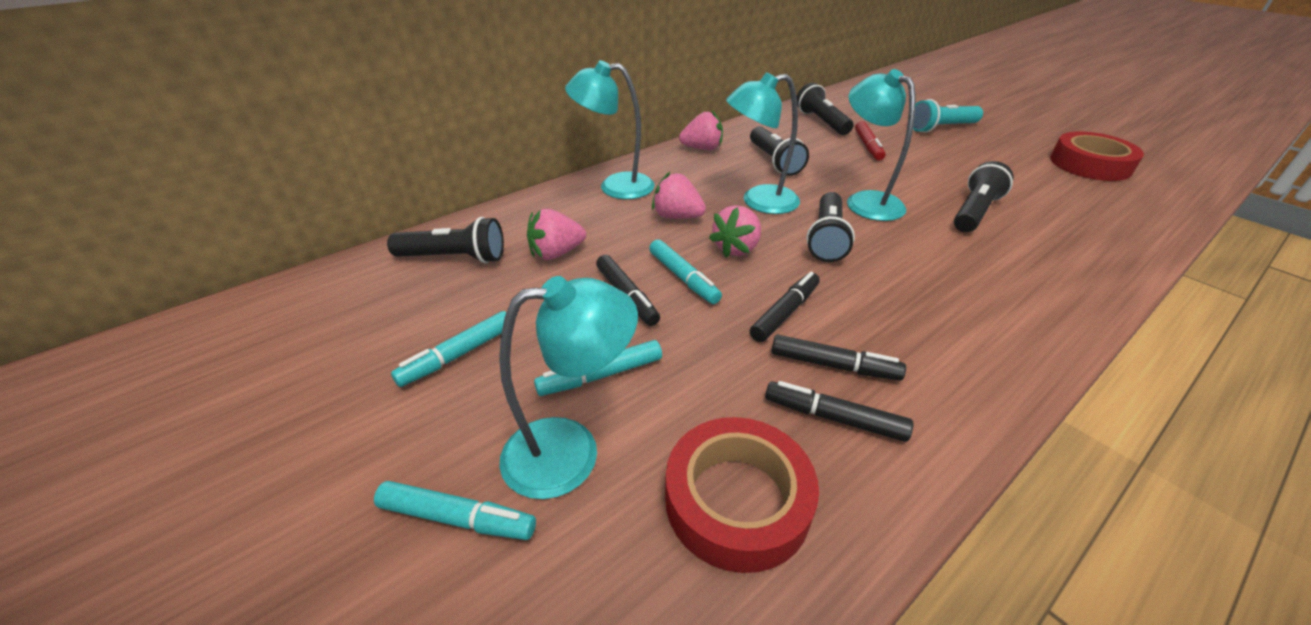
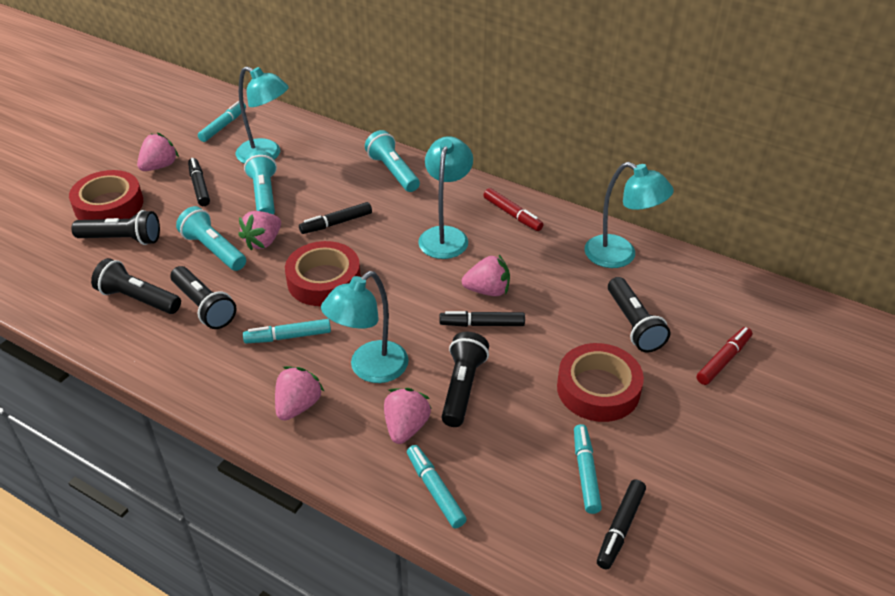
pink strawberry: [527,209,586,260] [652,172,706,219] [679,111,723,150] [709,205,761,258] = 4 -> [137,133,179,171] [238,211,281,250] [275,366,324,421] [384,388,432,444] [462,255,510,296] = 5
red marker: [855,121,886,160] = 1 -> [483,188,543,231] [697,327,752,385] = 2
red tape: [665,417,819,573] [1050,131,1144,181] = 2 -> [69,170,143,220] [285,241,361,306] [557,343,644,422] = 3
turquoise flashlight: [913,99,983,133] = 1 -> [176,206,246,271] [244,150,277,215] [365,130,420,192] = 3

